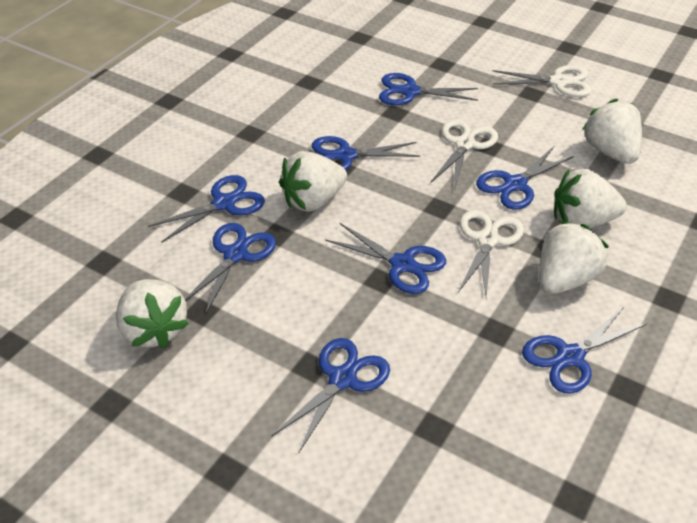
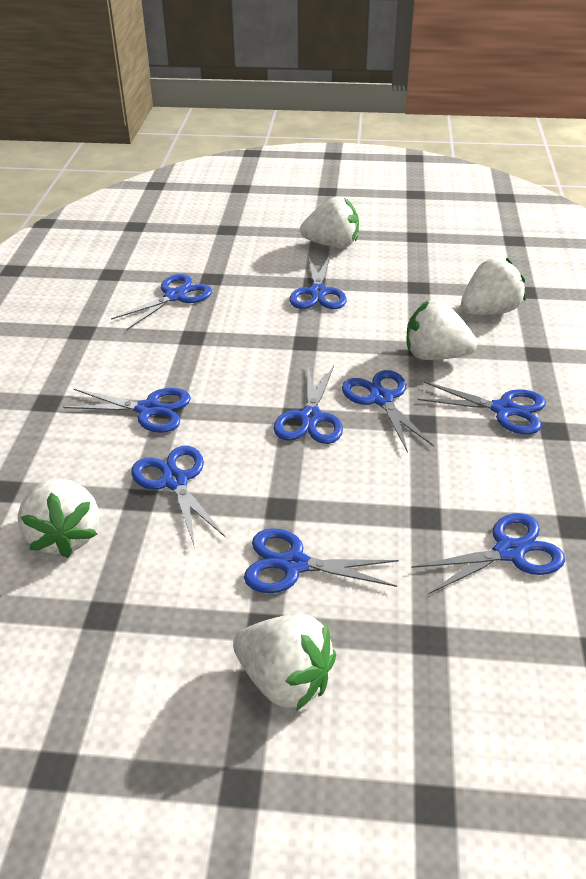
blue scissors: [148,175,265,243] [185,223,276,315] [272,338,390,454] [312,136,420,170] [325,223,446,294] [379,73,478,105] [476,147,574,210] [522,307,647,394] = 8 -> [63,388,191,433] [111,274,212,330] [131,446,226,548] [244,528,399,593] [273,366,343,444] [289,255,347,309] [342,370,434,453] [411,513,565,594] [417,381,546,434] = 9
white scissors: [431,119,498,187] [458,210,524,298] [492,65,591,97] = 3 -> none = 0

